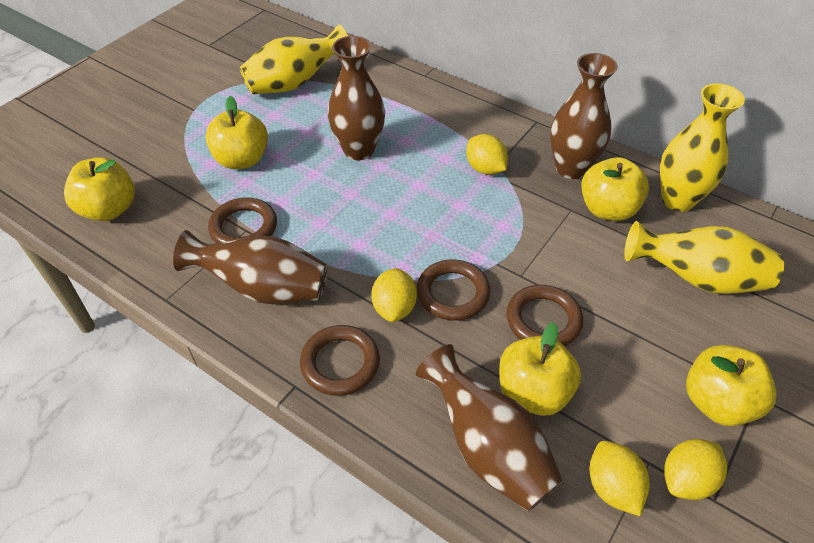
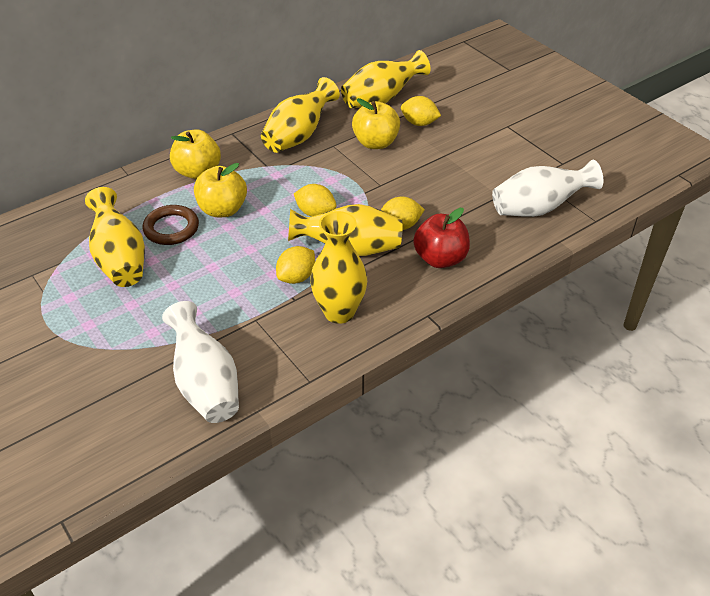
brown ring: [208,197,277,243] [300,325,380,396] [417,259,490,321] [506,285,583,346] = 4 -> [142,205,199,245] = 1
brown vase: [173,230,327,304] [328,36,385,160] [416,344,564,511] [550,53,618,179] = 4 -> none = 0
red apple: none = 0 -> [413,208,470,268] = 1
white vase: none = 0 -> [162,301,239,423] [492,160,603,217] = 2
yellow apple: [64,157,135,221] [205,96,268,169] [499,322,581,416] [581,157,649,221] [686,345,776,426] = 5 -> [170,129,221,179] [194,163,247,217] [352,98,400,149] = 3
yellow vase: [240,24,348,94] [624,221,784,294] [660,83,745,212] = 3 -> [85,187,145,287] [261,77,340,153] [288,204,403,256] [310,211,367,324] [341,50,431,108] = 5

